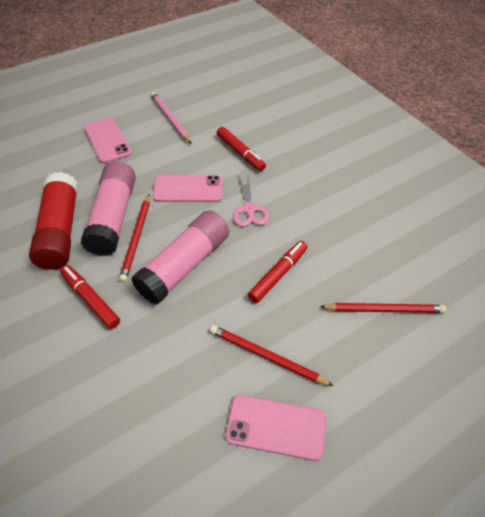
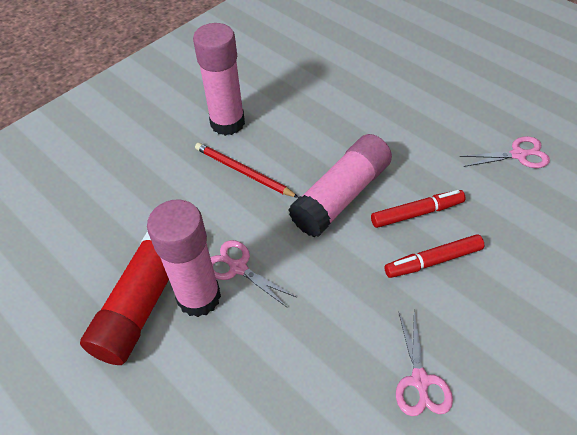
pink glue stick: [81,161,136,256] [131,210,229,304] = 2 -> [147,199,221,317] [193,23,245,136] [288,134,392,237] = 3
pink pencil: [151,92,191,143] = 1 -> none = 0
pink phone: [84,118,131,163] [153,175,222,202] [225,395,326,461] = 3 -> none = 0
pink scissors: [233,175,269,227] = 1 -> [210,240,297,308] [396,311,453,416] [460,136,550,168] = 3
red marker: [60,265,120,329] [217,127,266,171] [248,241,307,303] = 3 -> [371,190,466,228] [385,234,484,278] = 2
red pencil: [119,194,150,282] [210,325,334,386] [320,303,446,313] = 3 -> [195,143,299,198] = 1

